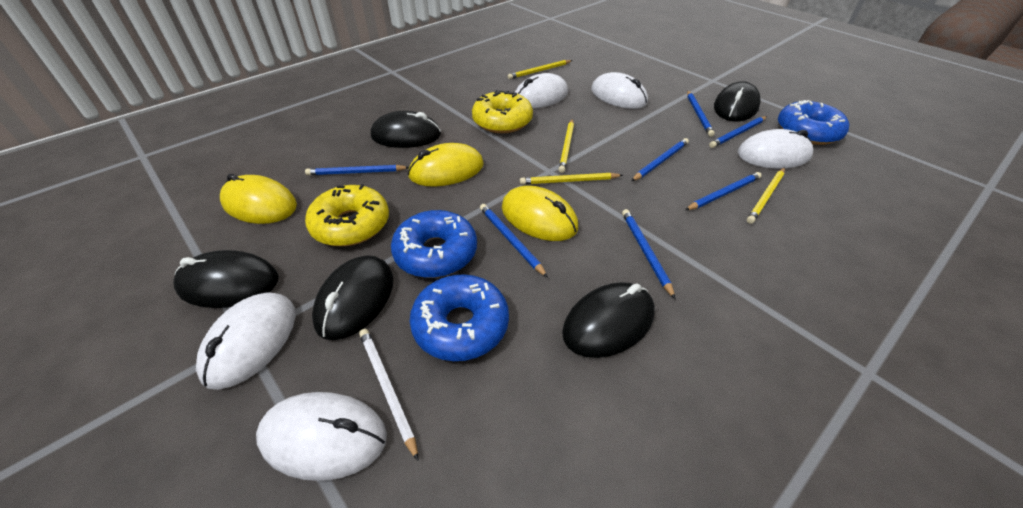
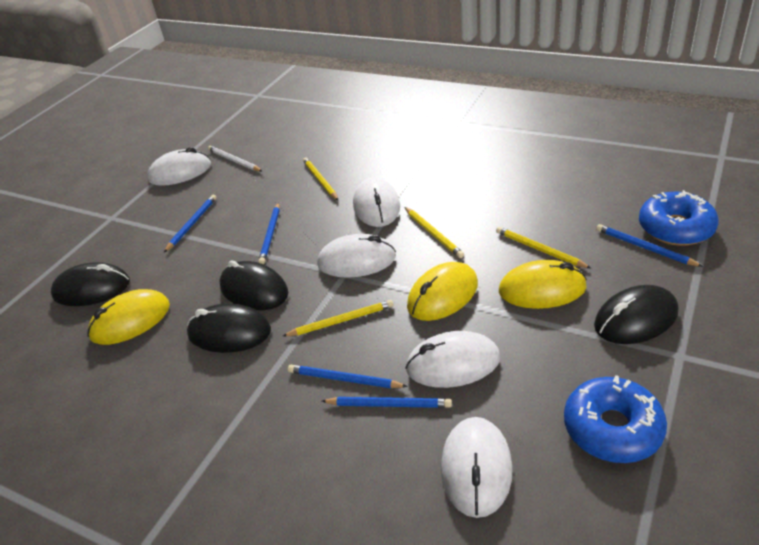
black mouse: [173,250,279,308] [312,255,393,340] [371,111,441,148] [562,282,655,358] [714,81,761,121] = 5 -> [51,262,130,306] [187,303,271,353] [219,260,288,310] [594,285,678,344] = 4
blue donut: [391,210,477,278] [409,274,509,361] [778,100,849,145] = 3 -> [564,375,667,463] [639,190,719,246] = 2
blue pencil: [305,165,409,175] [480,204,548,278] [622,209,675,299] [631,138,689,181] [685,172,762,210] [687,90,715,137] [709,116,767,148] = 7 -> [164,195,217,252] [258,202,280,264] [288,365,408,388] [322,397,452,408] [596,224,703,267] = 5
yellow donut: [305,184,389,246] [472,90,533,133] = 2 -> none = 0

